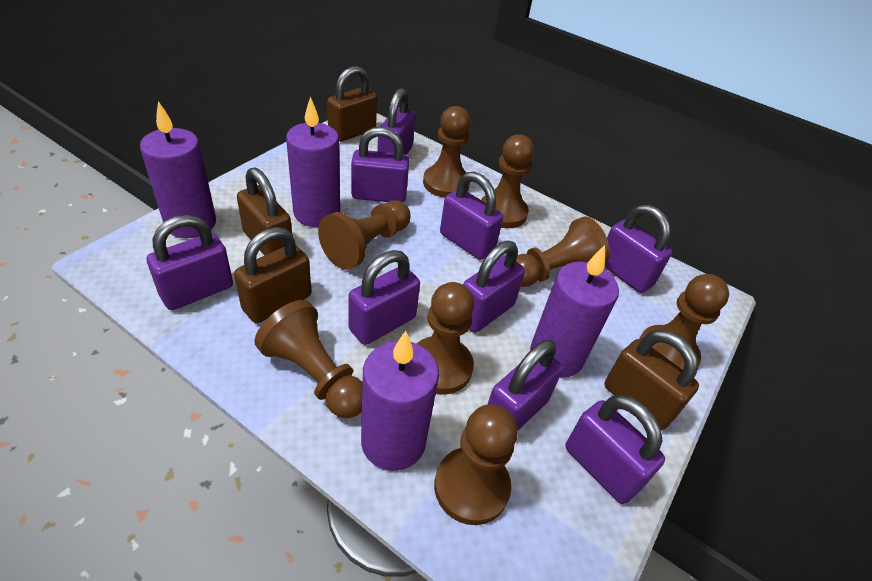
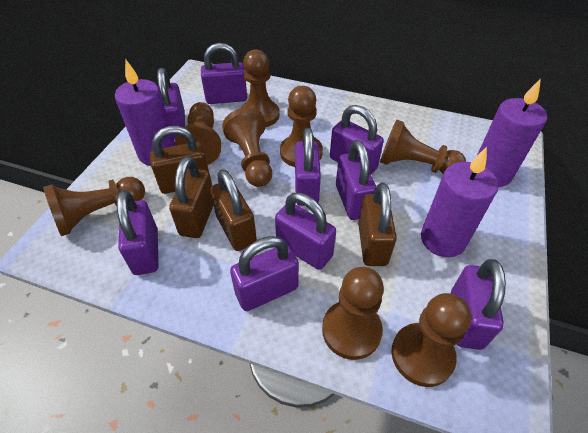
purple candle: [140,101,216,238] [286,97,340,227] [361,331,439,471] [530,245,619,378] = 4 -> [115,60,175,166] [421,147,498,257] [477,79,547,187] = 3

